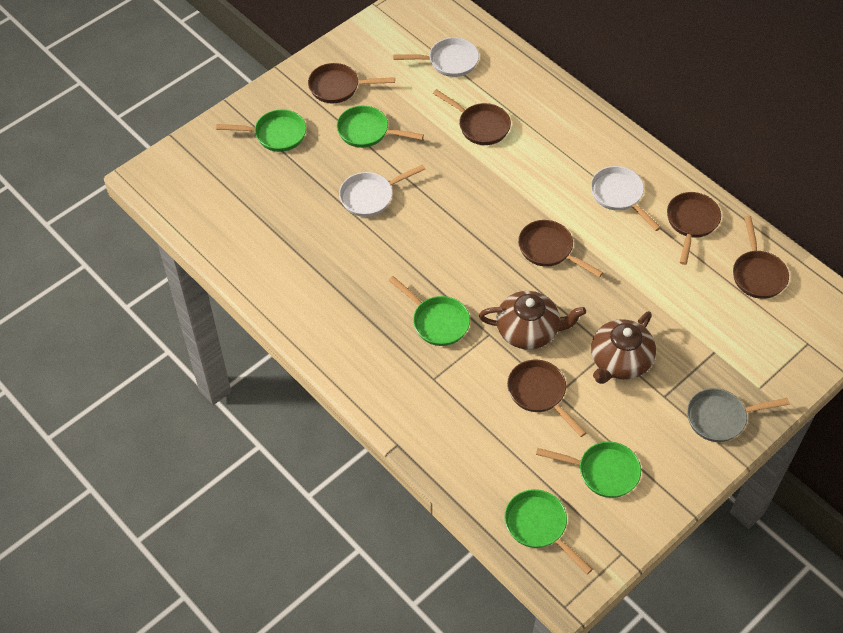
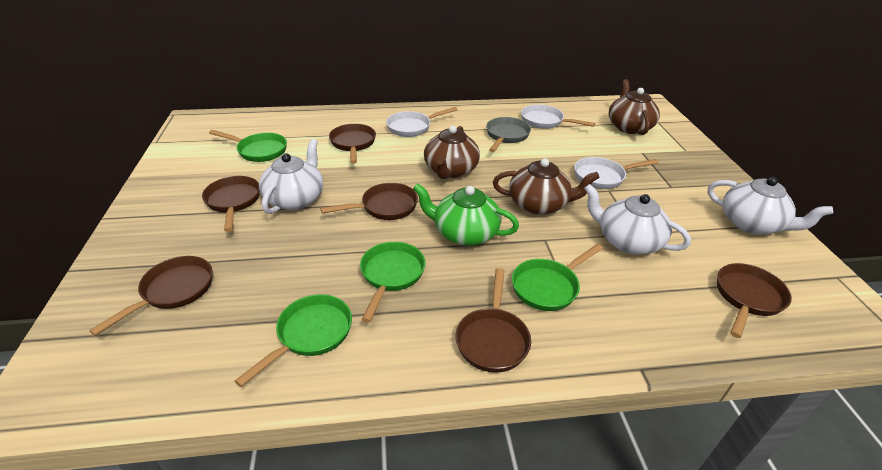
brown teapot: [479,291,586,350] [591,311,656,384] = 2 -> [424,126,480,179] [493,158,600,215] [609,79,660,135] = 3
green pan: [216,109,306,152] [337,106,424,148] [388,276,470,346] [504,489,593,574] [536,441,641,498] = 5 -> [209,130,287,162] [235,294,352,387] [360,242,425,323] [512,244,603,311] = 4
green teapot: none = 0 -> [413,183,519,246] = 1
white teapot: none = 0 -> [259,139,323,214] [584,184,691,254] [708,177,833,234] = 3

